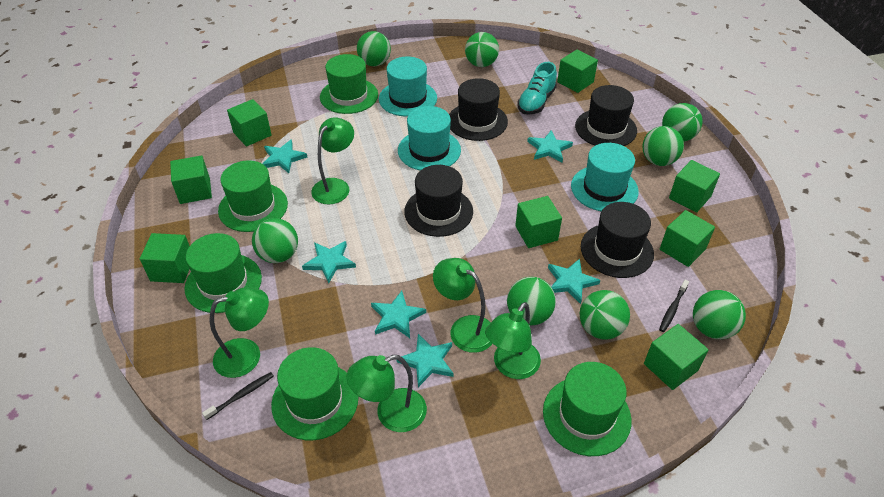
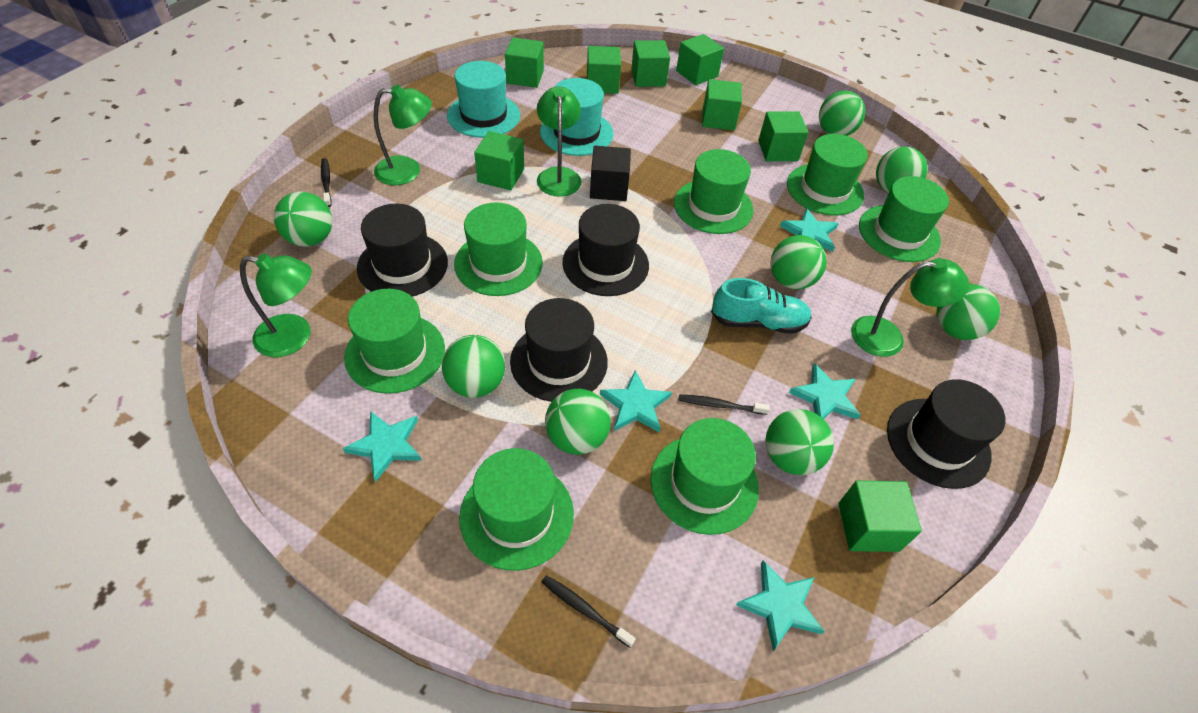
black cube: none = 0 -> [590,146,631,201] = 1
black toothbrush: [202,372,274,420] [659,280,689,332] = 2 -> [321,158,332,207] [542,575,636,648] [679,394,770,415] = 3
green hat: [185,233,262,313] [218,160,288,232] [271,347,359,440] [320,54,378,114] [543,362,631,456] = 5 -> [344,289,445,394] [454,202,543,296] [459,448,574,571] [651,418,759,535] [674,149,754,234] [787,134,868,216] [859,176,949,262] = 7
green lamp: [210,287,269,378] [311,118,354,204] [347,355,427,432] [433,258,492,353] [485,302,541,379] = 5 -> [240,254,312,357] [374,85,432,185] [537,86,581,197] [851,258,969,357] = 4
turquoise hat: [379,57,437,117] [398,106,461,170] [571,143,639,211] = 3 -> [447,61,520,138] [540,78,613,156] = 2
turquoise star: [262,140,308,173] [302,241,356,283] [371,291,426,338] [397,334,454,387] [527,130,573,162] [548,259,600,304] = 6 -> [343,411,422,482] [600,370,672,433] [736,561,825,651] [780,208,839,252] [789,363,861,419] = 5

